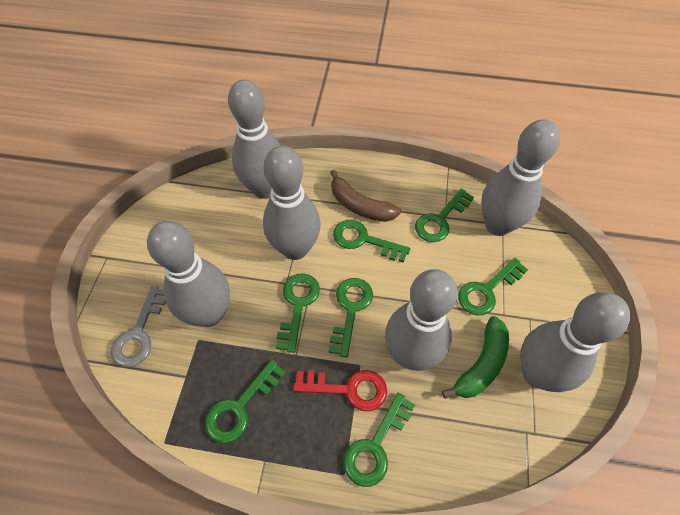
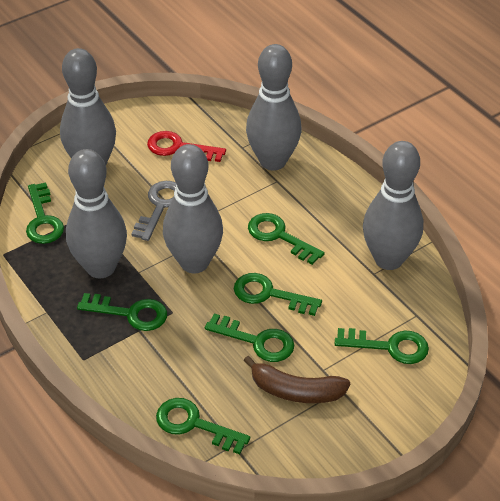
green banana: [442,316,509,399] = 1 -> none = 0
grey bowling pin: [147,221,230,327] [228,80,280,199] [263,146,321,260] [385,269,458,371] [481,119,560,236] [520,292,630,392] = 6 -> [60,48,116,165] [66,149,127,279] [163,144,223,273] [246,44,301,170] [363,141,423,270] = 5

